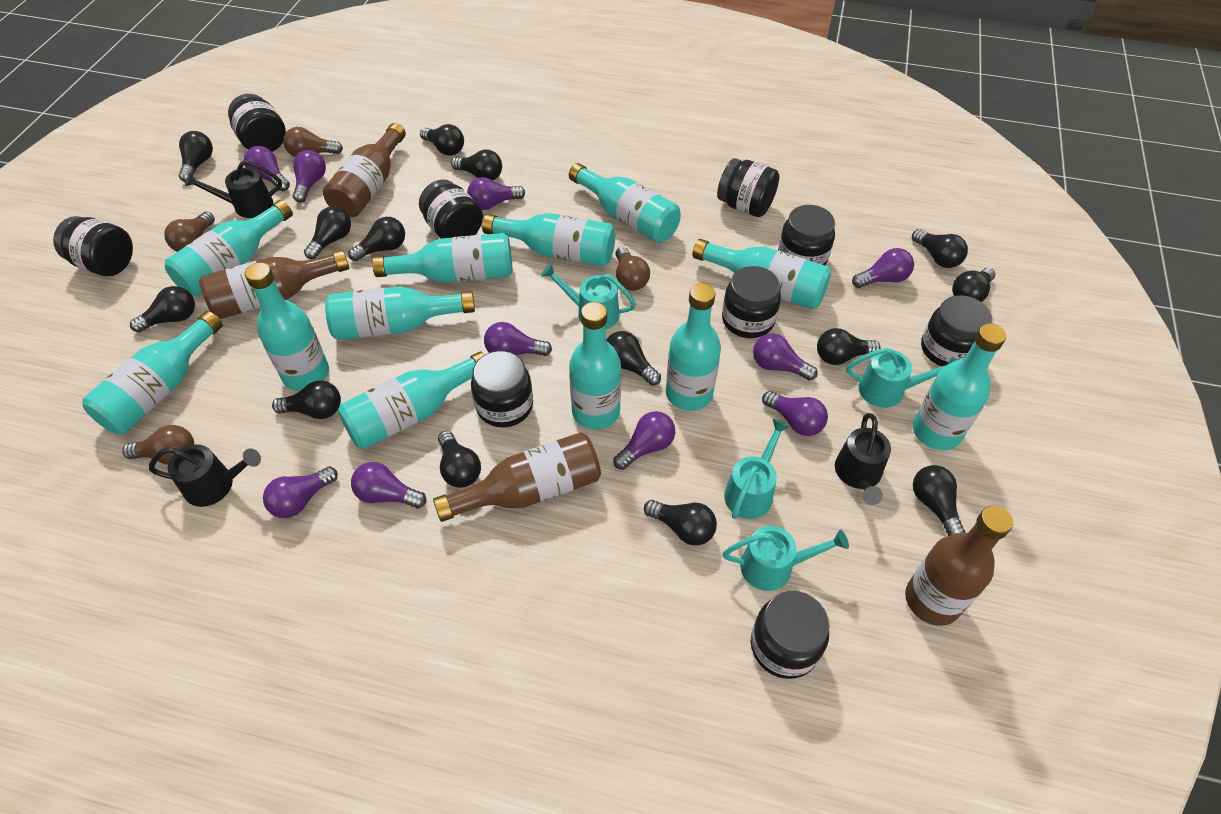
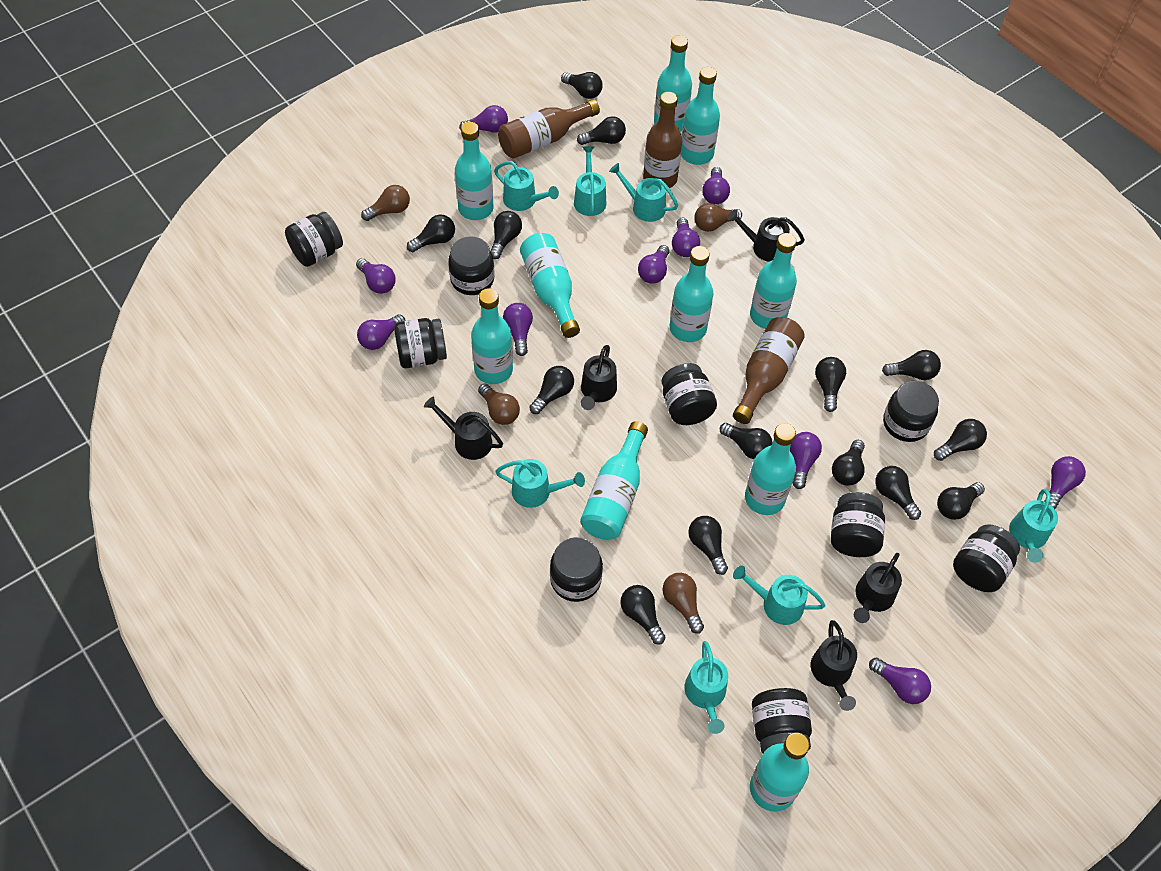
black watering can: [149,444,261,507] [185,160,282,218] [835,413,891,505] = 3 -> [424,396,503,460] [581,345,617,410] [727,209,805,262] [811,620,857,711] [854,553,902,623] = 5
brown bottle: [199,250,349,319] [323,123,406,217] [433,432,601,522] [905,506,1013,626] = 4 -> [498,99,600,159] [643,92,682,188] [733,317,805,424] = 3
turquoise bottle: [82,311,223,434] [165,200,293,296] [245,262,329,390] [325,287,475,340] [338,352,485,449] [372,233,512,283] [482,213,615,267] [569,163,681,243] [569,302,621,430] [666,283,721,411] [692,239,831,309] [913,323,1006,450] = 12 -> [455,122,494,220] [471,288,513,384] [520,233,580,338] [580,421,648,540] [654,35,692,132] [670,246,713,342] [681,67,720,165] [745,423,796,515] [750,233,797,329] [750,733,809,812] = 10
turquoise watering can: [541,263,636,330] [723,526,849,591] [724,419,790,519] [846,348,956,408] = 4 -> [494,161,559,211] [495,459,585,508] [574,146,606,216] [609,163,678,222] [685,641,728,734] [733,566,826,625] [1009,489,1058,563] = 7

